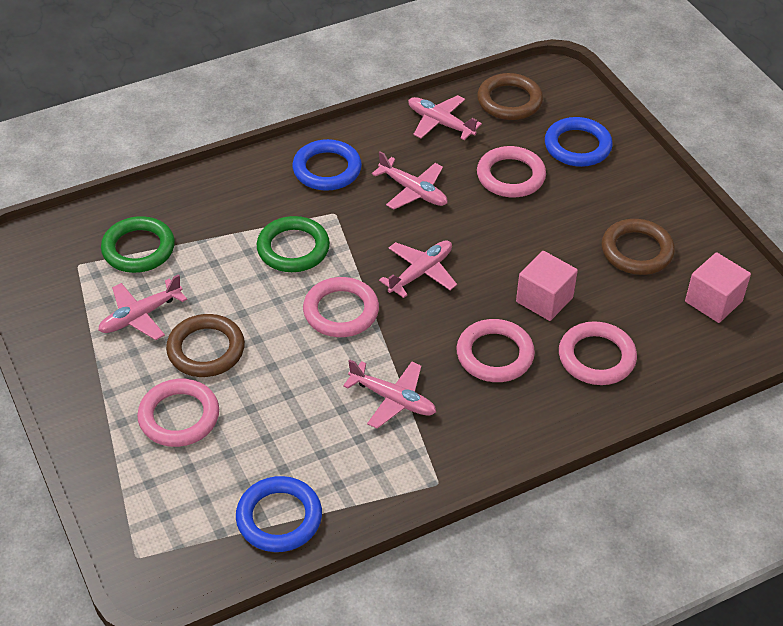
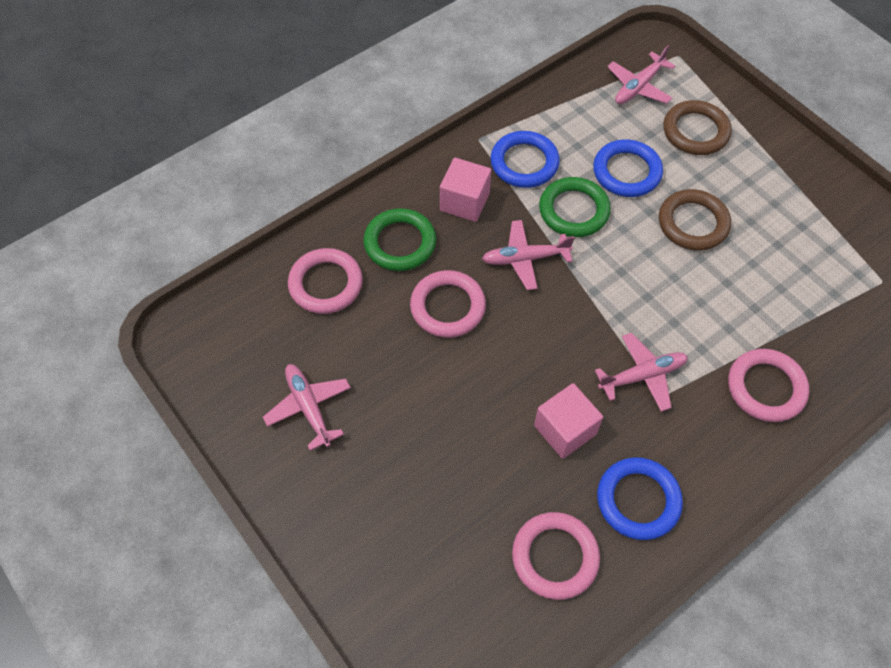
brown ring: [166,314,245,377] [477,73,543,120] [602,219,675,275] = 3 -> [659,189,731,251] [663,100,732,155] = 2
pink plane: [98,274,187,340] [343,359,436,429] [372,151,448,210] [379,240,457,298] [408,95,482,140] = 5 -> [263,364,351,451] [482,220,575,290] [595,333,688,412] [607,45,675,104] = 4
pink ring: [137,379,219,447] [303,277,379,337] [456,319,535,382] [477,146,546,197] [559,321,637,385] = 5 -> [288,248,363,314] [410,270,486,338] [512,512,600,600] [728,349,809,422] = 4

